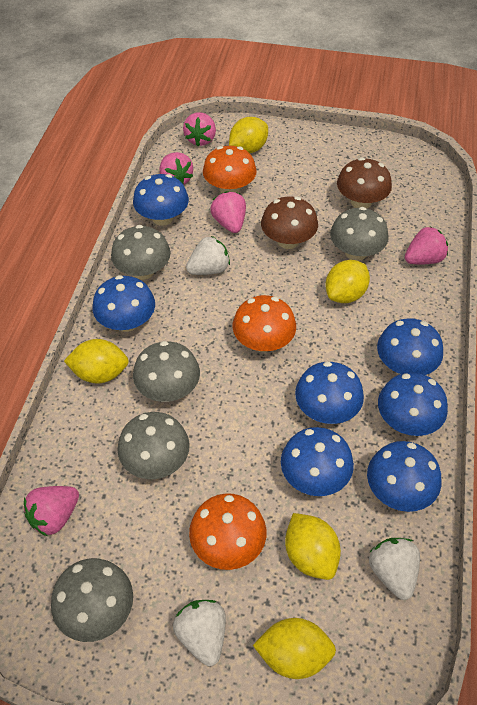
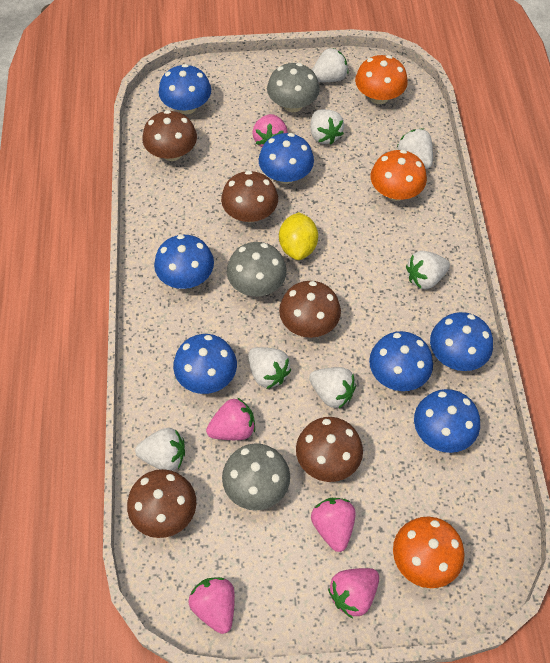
brown mushroom: [261,196,318,249] [337,157,392,209] = 2 -> [127,469,196,538] [142,110,197,161] [221,170,278,222] [279,281,341,338] [296,417,363,482] = 5
grey mushroom: [51,558,133,642] [111,225,171,280] [117,412,190,479] [133,341,200,402] [330,207,389,261] = 5 -> [222,443,290,510] [227,242,287,296] [267,63,320,113] = 3
white strawberry: [173,600,226,666] [186,236,230,275] [369,538,420,600] = 3 -> [135,428,185,471] [248,347,291,389] [309,367,356,409] [310,109,344,145] [312,48,348,82] [397,129,433,169] [406,251,450,289] = 7
yellow lemon: [64,339,129,384] [229,117,268,153] [253,618,336,679] [285,513,341,580] [325,260,370,303] = 5 -> [279,212,318,260] = 1

